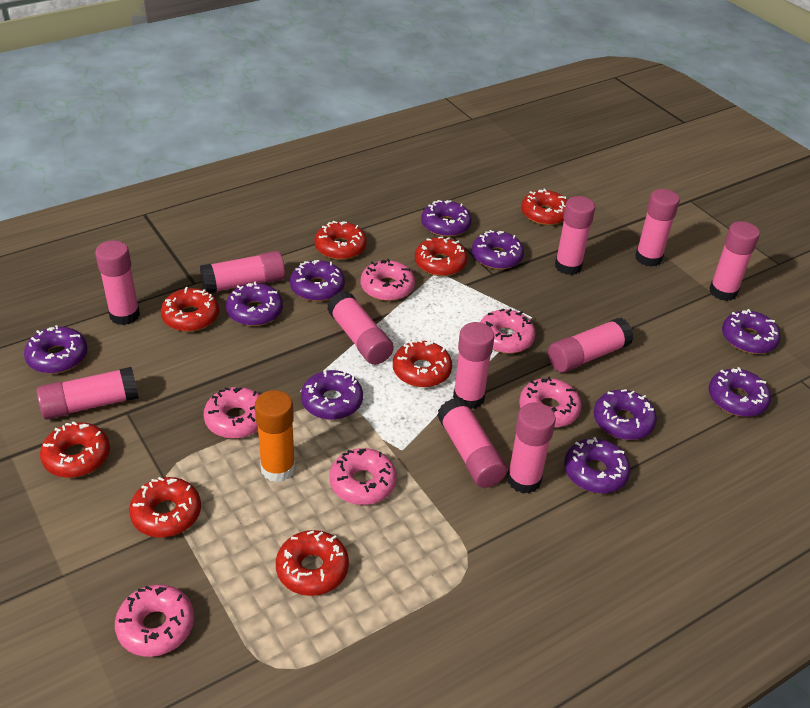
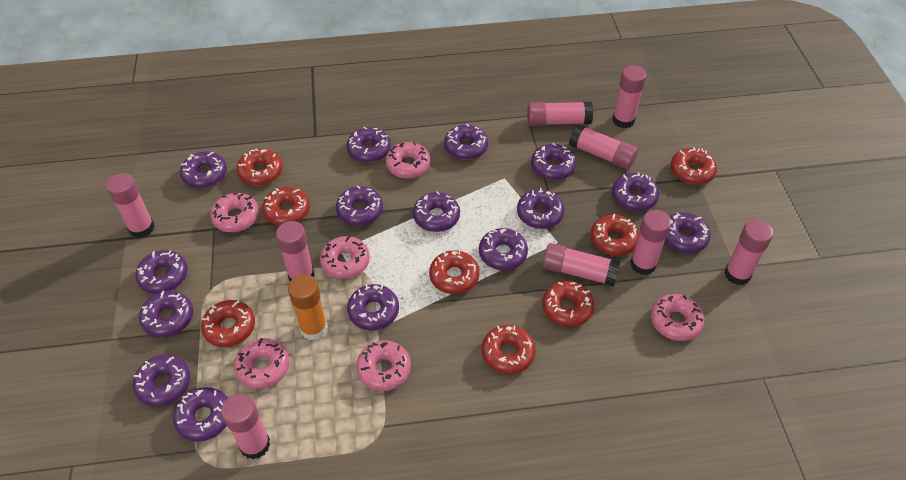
pink glue stick: [37,367,139,420] [95,240,140,325] [200,251,285,293] [327,291,394,365] [437,397,507,488] [453,322,494,409] [507,402,556,494] [548,318,633,373] [555,196,596,275] [635,189,680,267] [709,221,760,301] = 11 -> [106,173,155,238] [221,394,270,459] [276,221,315,281] [527,102,593,126] [543,243,620,287] [569,124,638,169] [612,65,646,128] [630,210,671,275] [724,220,773,285] = 9
purple donut: [24,325,88,374] [226,281,283,326] [290,260,345,301] [301,369,363,420] [421,200,472,237] [472,230,524,269] [564,437,631,493] [594,389,657,440] [709,367,771,417] [722,309,781,354] = 10 -> [133,355,190,407] [135,250,188,294] [139,291,193,338] [173,387,228,442] [180,151,227,188] [336,186,383,226] [346,127,391,163] [347,284,399,330] [413,191,460,232] [444,124,488,160] [479,228,528,270] [517,188,564,229] [531,143,576,180] [612,172,659,211] [665,212,711,253] = 15

